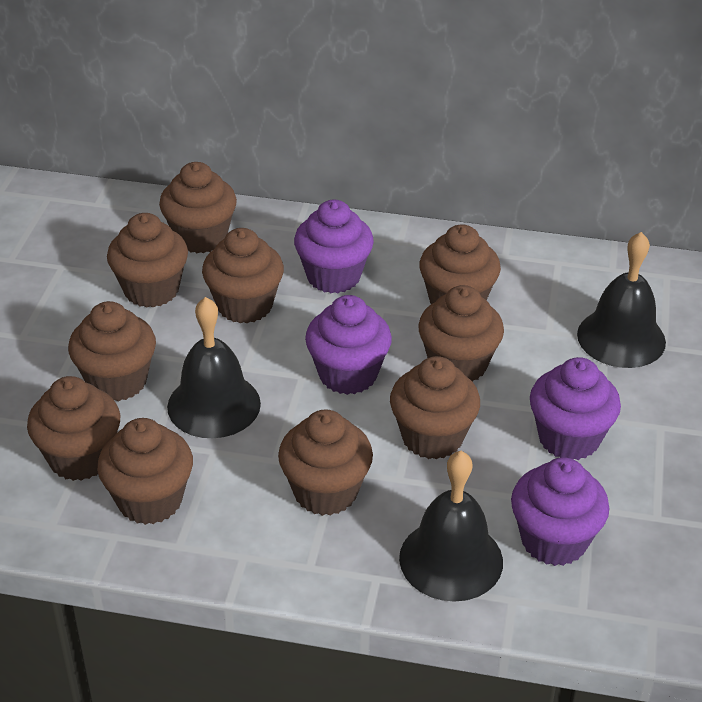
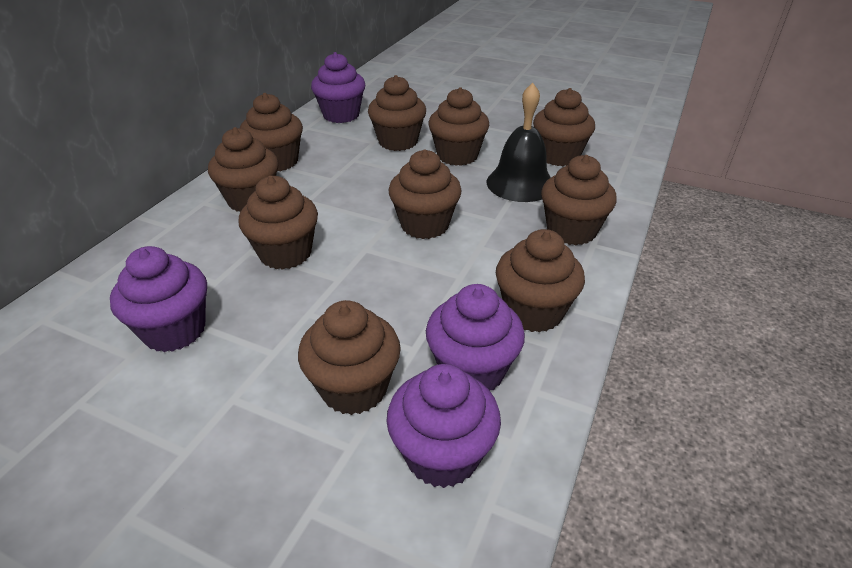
black bell: [167,297,261,438] [399,451,503,602] [577,232,666,368] = 3 -> [487,83,551,202] = 1

